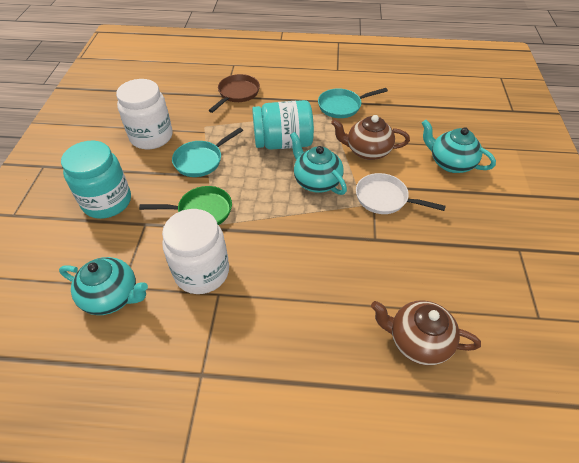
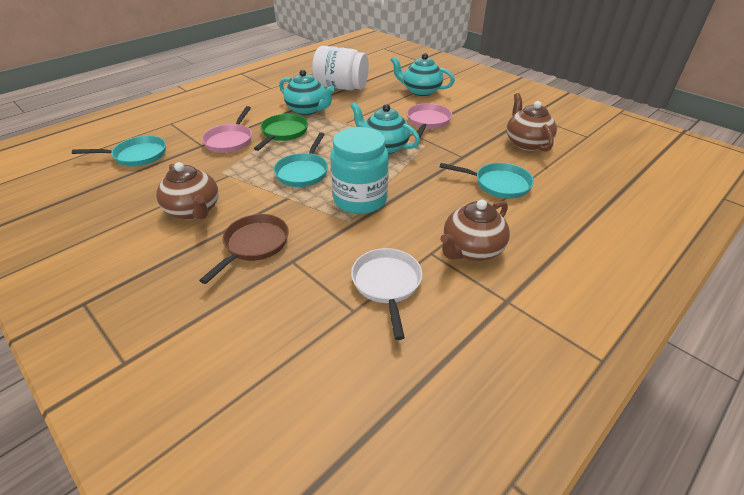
brown teapot: [331,115,410,160] [371,301,481,365] = 2 -> [156,162,219,220] [440,199,510,261] [506,93,557,152] = 3
pink pan: none = 0 -> [202,106,252,153] [407,103,452,138] = 2
turquoise jar: [61,141,131,219] [252,100,314,150] = 2 -> [330,127,389,214] = 1
turquoise pan: [172,128,243,177] [318,88,388,118] = 2 -> [72,136,166,167] [274,133,328,187] [440,163,534,199] = 3
white jar: [116,79,173,149] [162,209,229,294] = 2 -> [312,46,369,90] = 1

